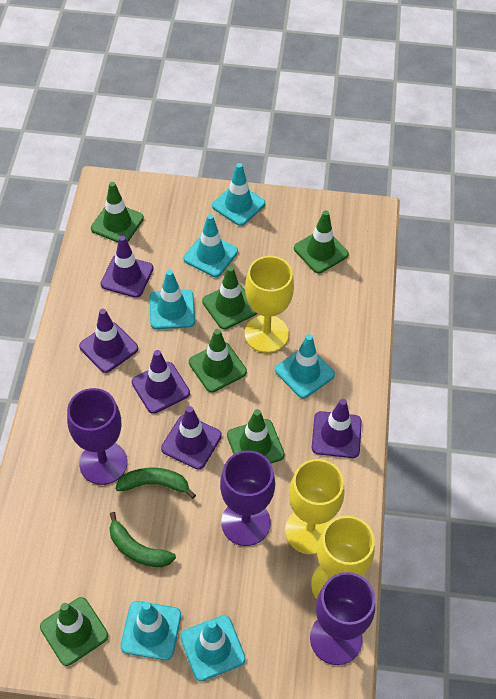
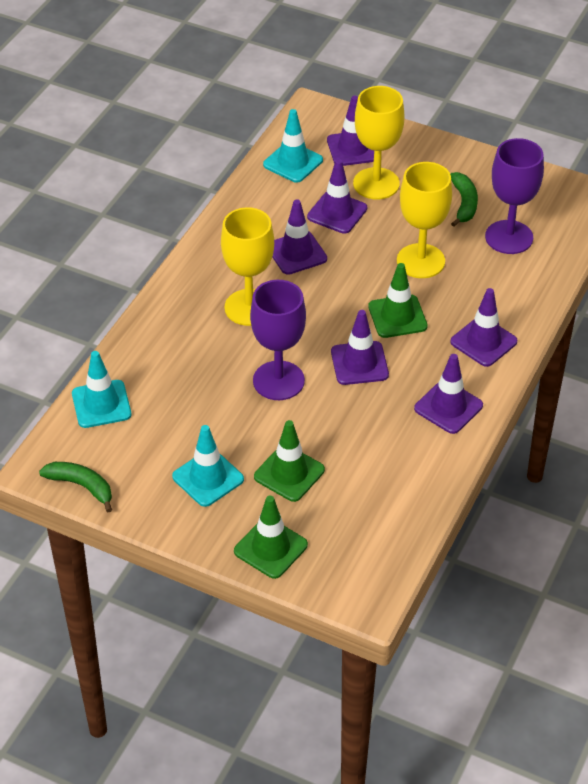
green traffic cone: [40,597,108,666] [91,182,144,243] [189,329,247,392] [202,266,257,329] [227,409,285,464] [294,210,349,273] = 6 -> [234,496,308,579] [254,420,325,502] [368,263,428,338] = 3
purple goblet: [67,388,128,485] [220,450,275,546] [310,572,375,665] = 3 -> [250,280,306,400] [485,138,544,254] = 2
purple traffic cone: [79,309,138,373] [100,236,154,298] [132,350,190,414] [161,406,222,469] [312,399,362,458] = 5 -> [273,199,327,275] [307,159,367,234] [327,96,374,166] [331,310,389,385] [414,354,483,434] [450,288,518,367] = 6
turquoise traffic cone: [120,601,181,660] [149,270,195,329] [180,615,246,681] [184,214,238,277] [212,163,265,226] [275,334,335,398] = 6 -> [72,351,131,428] [172,425,244,507] [263,109,323,183] = 3

